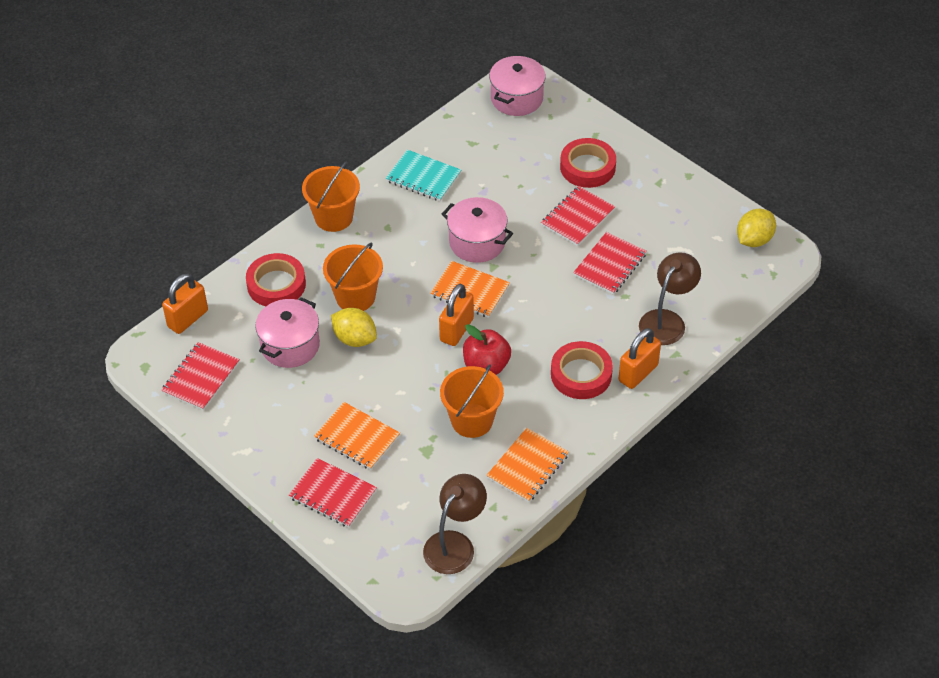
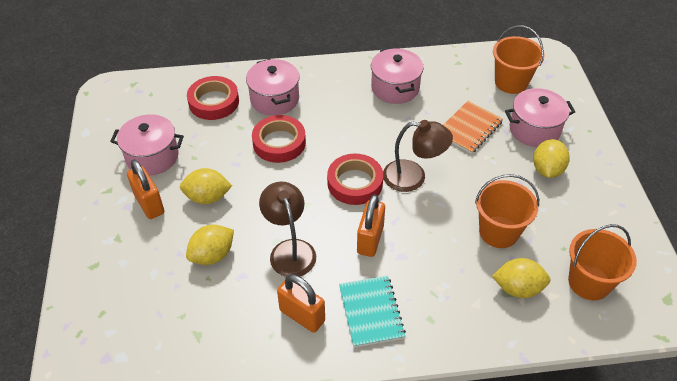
orange notebook: [314,402,400,470] [430,261,510,318] [486,428,569,502] = 3 -> [443,101,503,154] = 1
pink pot: [255,297,320,368] [442,197,513,263] [489,56,546,116] = 3 -> [110,114,184,176] [246,59,299,116] [371,48,424,104] [505,88,575,147] = 4
red apple: [463,324,511,375] = 1 -> none = 0
red notebook: [161,342,240,410] [289,458,377,527] [541,186,615,246] [573,232,647,295] = 4 -> none = 0
yellow lemon: [331,308,377,347] [737,209,776,247] = 2 -> [180,168,232,204] [186,225,234,265] [492,258,550,298] [533,139,570,178] = 4

